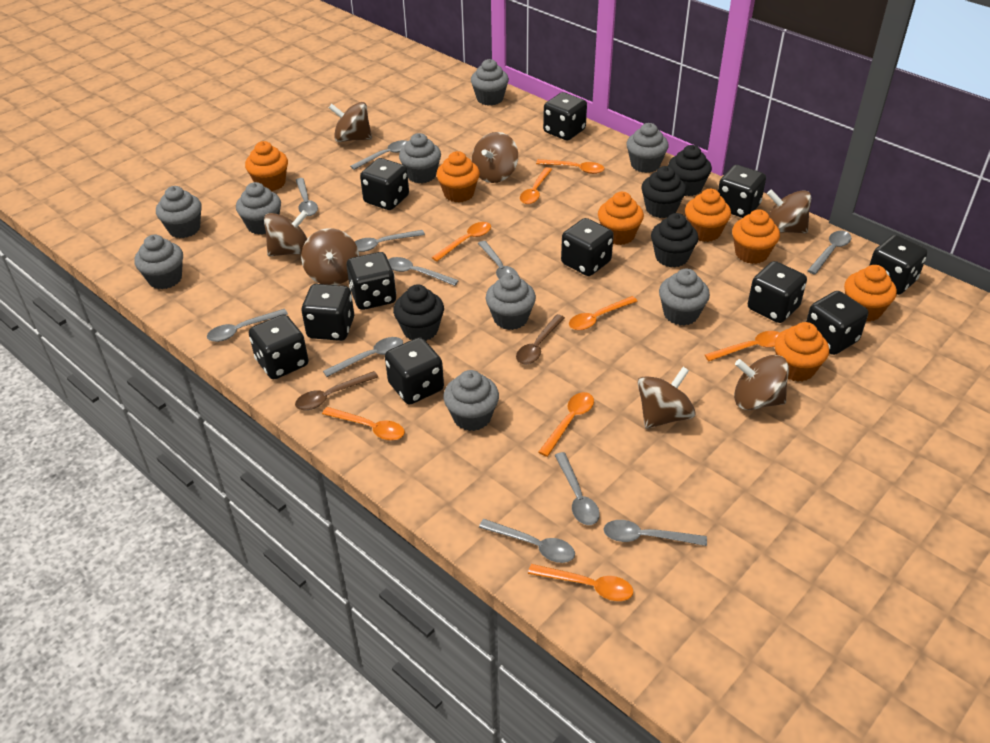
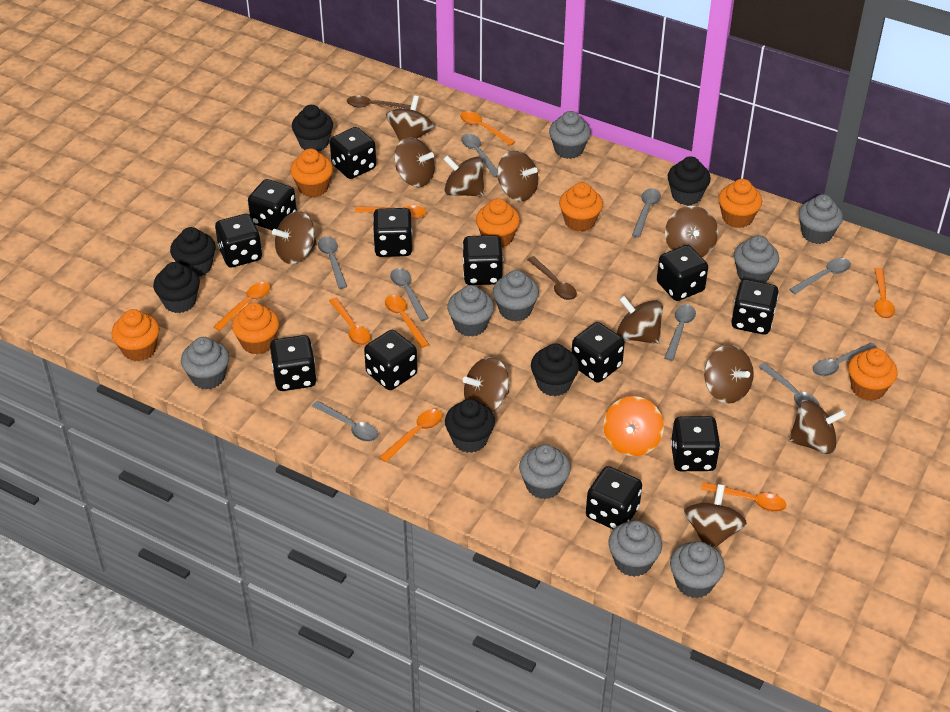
black cupcake: [393,284,444,341] [641,166,686,218] [651,213,699,268] [668,145,712,196] = 4 -> [153,262,200,313] [170,227,216,277] [292,105,333,151] [445,399,495,453] [531,343,579,396] [668,156,711,205] = 6
black dice: [249,314,309,379] [302,284,354,341] [346,252,396,310] [360,158,409,210] [385,337,444,404] [543,92,587,140] [561,218,614,276] [718,165,766,218] [748,261,807,323] [806,291,868,355] [869,235,928,295] = 11 -> [215,214,262,267] [248,179,297,230] [270,335,317,391] [330,127,376,179] [364,330,418,390] [373,208,412,257] [462,235,503,285] [572,322,625,382] [586,466,642,530] [657,245,708,301] [671,416,720,471] [731,279,779,335] = 12
brown spinning top: [264,210,308,256] [301,228,359,285] [329,102,372,142] [472,132,518,183] [638,367,696,429] [734,355,789,410] [767,189,811,233] = 7 -> [272,211,317,264] [386,95,434,141] [394,137,435,187] [443,155,484,197] [463,357,509,412] [497,150,538,201] [617,296,663,344] [665,206,718,257] [684,484,747,548] [704,345,754,403] [789,400,846,454] = 11
grey spoon: [207,309,288,342] [296,178,318,216] [323,337,403,377] [350,140,408,170] [355,230,425,252] [388,257,459,286] [478,241,518,279] [479,519,575,563] [555,452,600,525] [604,520,707,546] [807,231,851,275] = 11 -> [312,401,378,442] [318,236,347,289] [390,268,429,321] [461,134,498,177] [632,188,661,237] [664,304,696,361] [758,363,820,406] [789,258,851,294] [813,343,877,376] = 9
orange spinning top: none = 0 -> [604,396,664,456] = 1

